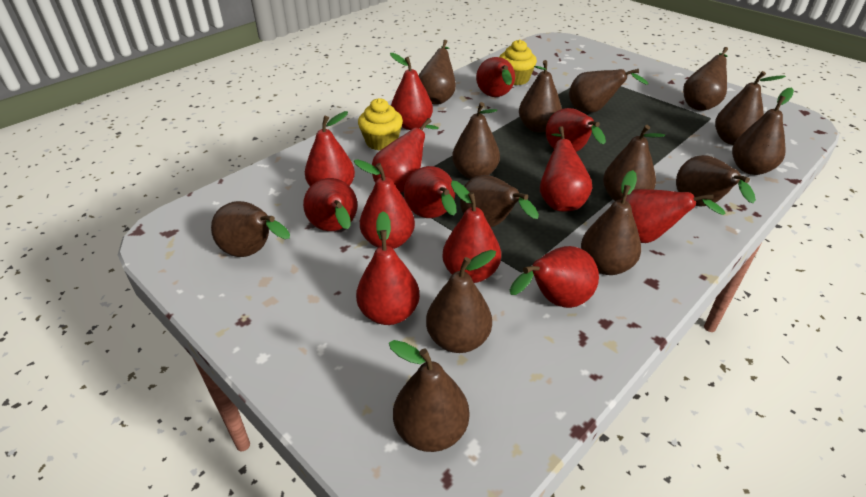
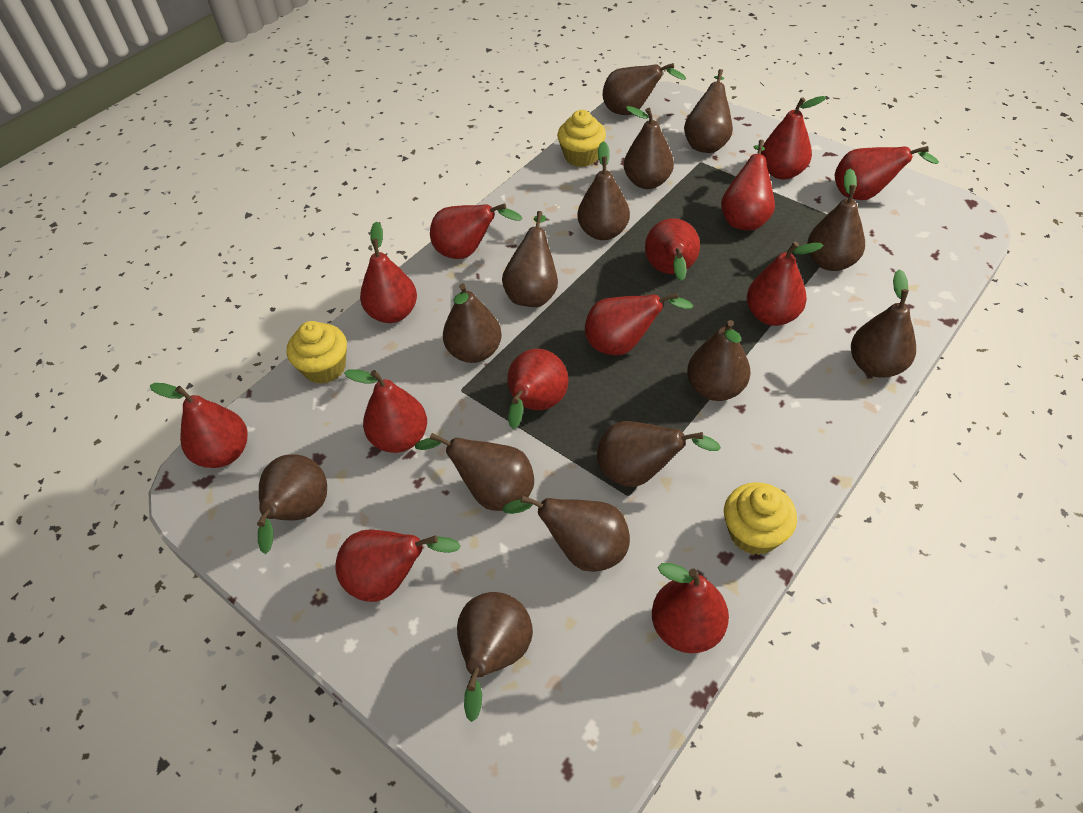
yellow cupcake: [358,98,403,151] [500,39,537,85] = 2 -> [287,321,347,384] [557,110,606,167] [724,482,797,555] = 3

